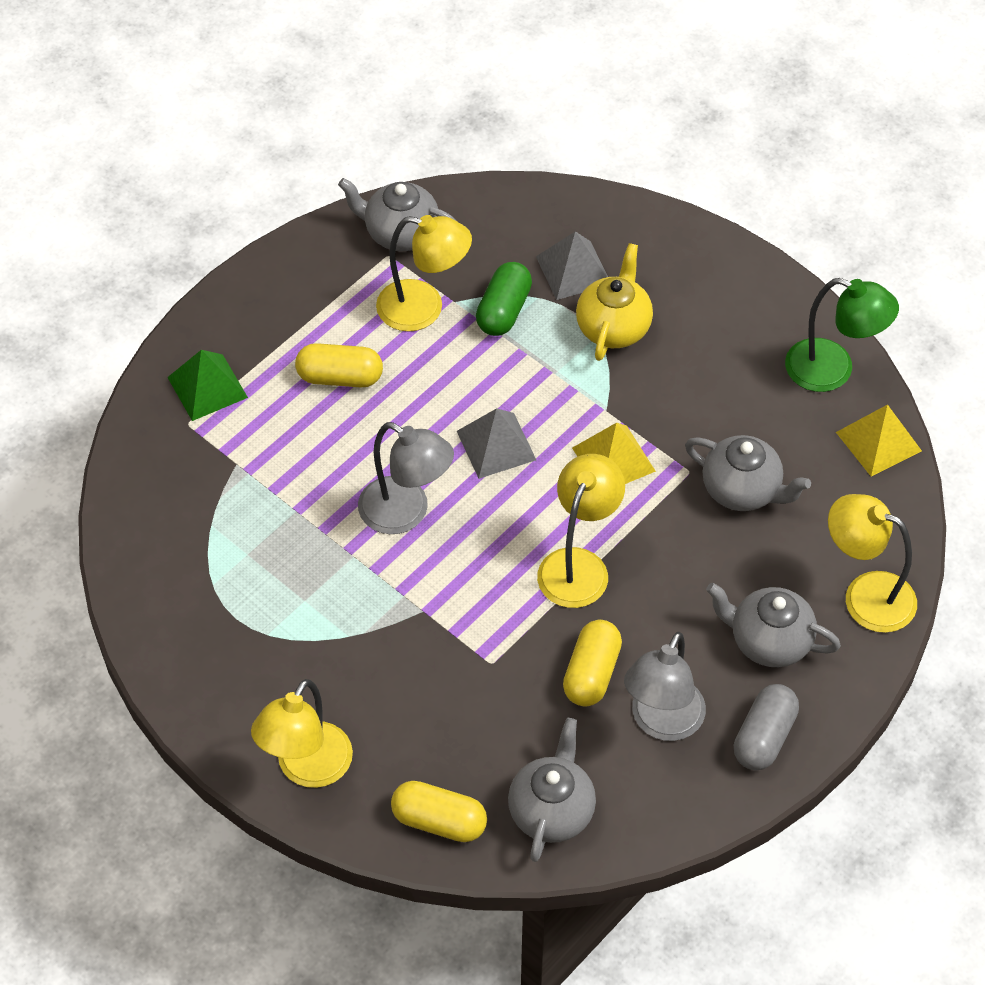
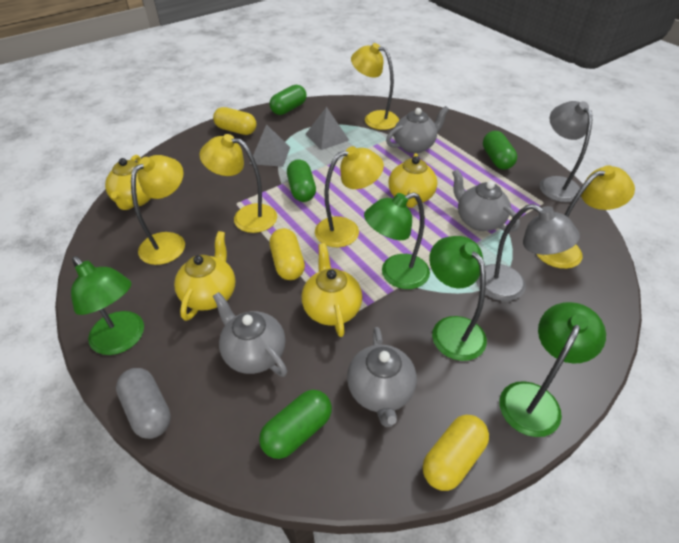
green capsule: [476,262,532,336] = 1 -> [259,390,332,459] [270,85,307,115] [287,159,316,202] [483,131,517,170] = 4
green lamp: [785,278,899,392] = 1 -> [71,256,144,355] [364,192,430,289] [429,236,487,361] [499,302,606,437] = 4
green pyramid: [167,350,248,421] = 1 -> none = 0
yellow lamp: [251,679,353,788] [376,215,472,332] [537,454,625,608] [828,494,917,633] = 4 -> [131,155,185,265] [199,134,277,233] [315,146,384,247] [351,43,399,130] [537,165,635,269] = 5
yellow pyramid: [572,423,656,484] [836,404,922,476] = 2 -> none = 0
yellow teapot: [576,243,653,361] = 1 -> [105,155,151,210] [174,231,235,321] [302,243,362,337] [389,153,437,208] = 4

